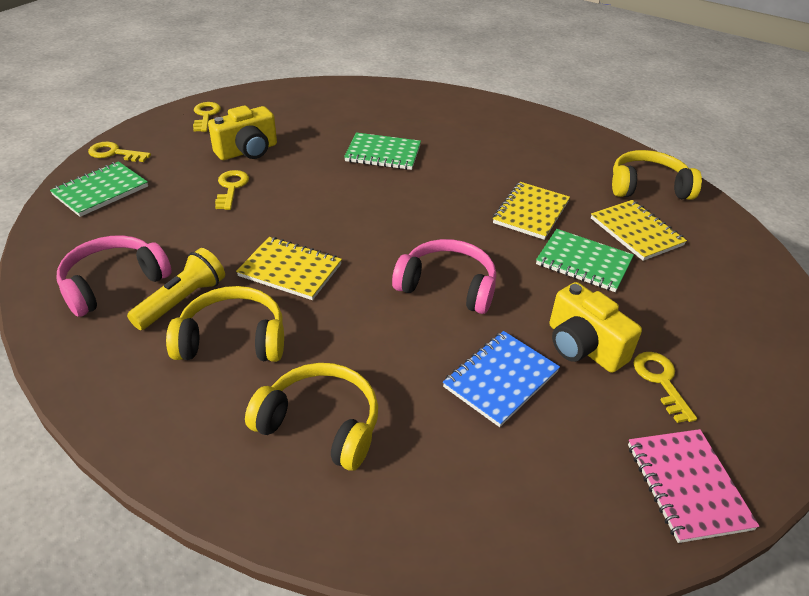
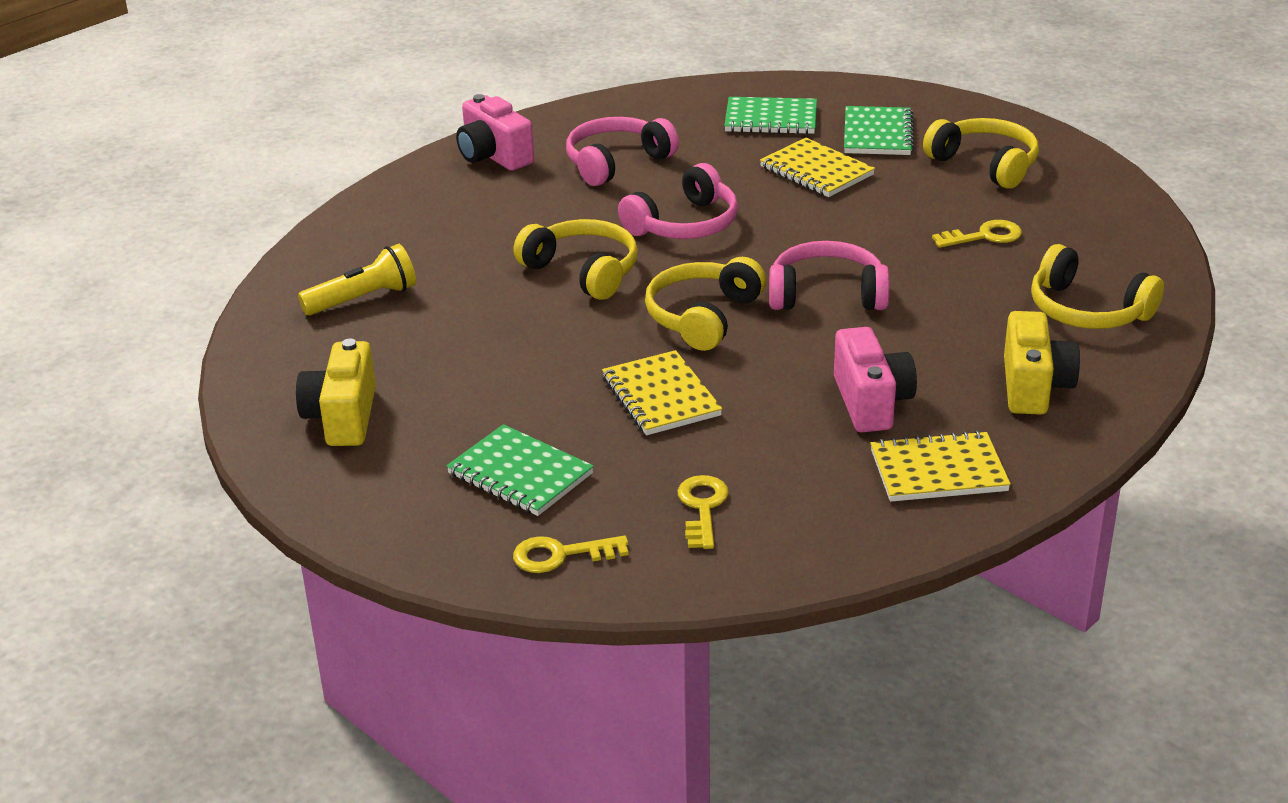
blue notebook: [443,331,560,427] = 1 -> none = 0
pink camera: none = 0 -> [456,94,534,171] [834,327,917,432] = 2
pink headphones: [57,235,172,317] [392,239,496,314] = 2 -> [566,117,679,186] [618,163,738,239] [769,241,890,310] = 3
pink notebook: [628,429,759,543] = 1 -> none = 0
yellow headphones: [166,286,284,362] [245,363,378,471] [612,150,702,200] = 3 -> [513,219,638,300] [645,257,766,351] [923,118,1039,189] [1031,244,1164,329] = 4
yellow key: [88,142,151,162] [193,102,221,132] [215,170,249,210] [634,352,697,423] = 4 -> [513,536,629,573] [677,475,729,549] [932,220,1022,248] = 3

